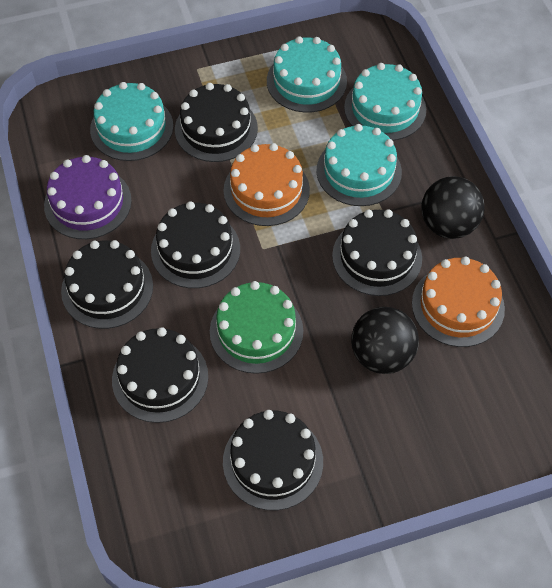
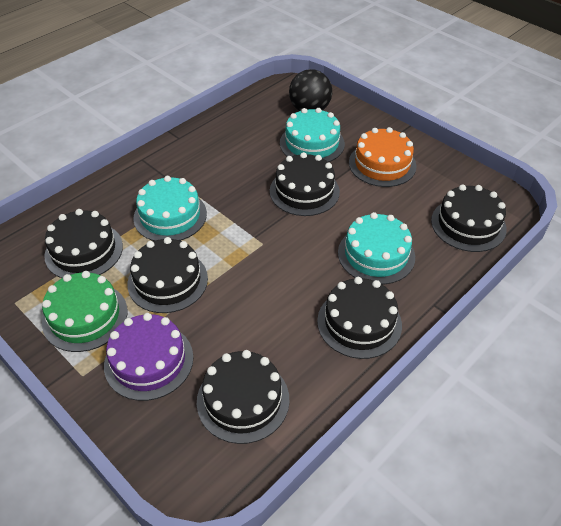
black ball: [351,307,419,374] [421,176,484,239] = 2 -> [289,69,332,111] = 1
orange cake: [223,143,310,226] [412,257,505,347] = 2 -> [349,127,416,187] = 1
turquoise cake: [90,82,173,161] [267,36,347,113] [316,124,402,206] [344,63,426,141] = 4 -> [133,176,207,241] [280,108,345,162] [338,212,415,285] = 3

